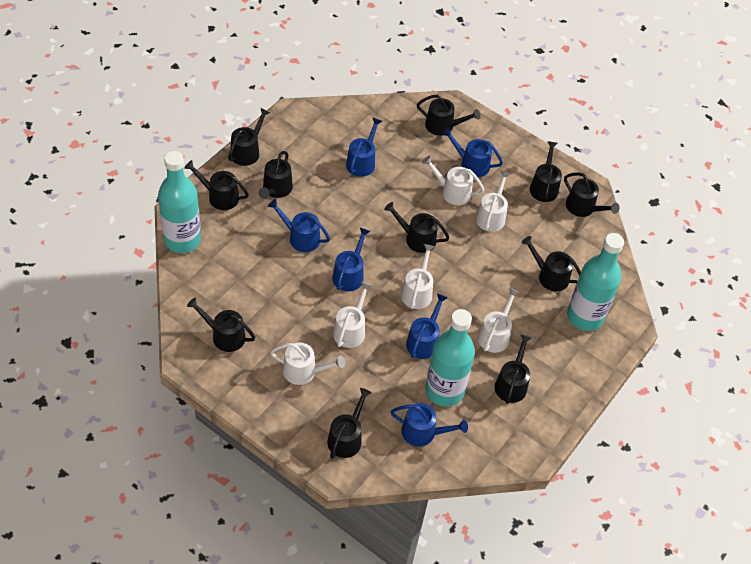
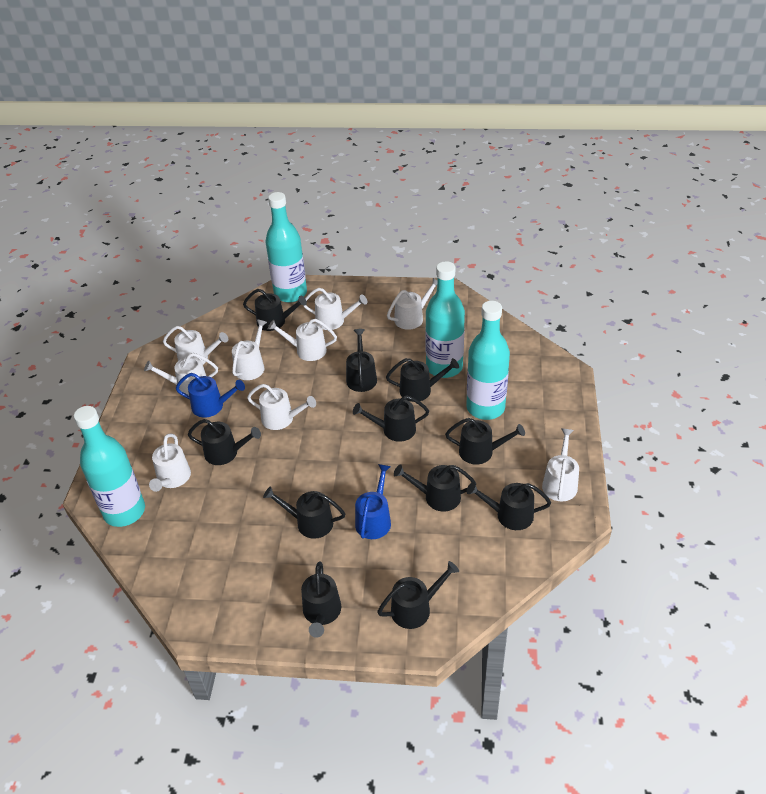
blue watering can: [268,199,330,252] [332,228,370,291] [346,117,382,177] [391,403,468,446] [406,293,448,359] [442,127,503,177] = 6 -> [175,373,245,418] [355,464,391,539] = 2
turquoise bottle: [158,151,201,253] [425,309,475,407] [567,233,624,331] = 3 -> [74,406,145,527] [265,192,307,303] [425,261,465,378] [466,301,510,420] = 4
white watering can: [270,342,345,385] [333,282,372,348] [401,244,435,309] [422,155,485,205] [476,170,510,232] [478,288,520,353] = 6 -> [144,353,218,395] [149,433,191,492] [163,326,228,365] [232,319,267,380] [247,384,316,430] [268,319,337,361] [303,288,367,330] [387,278,437,330] [542,428,579,502] = 9

